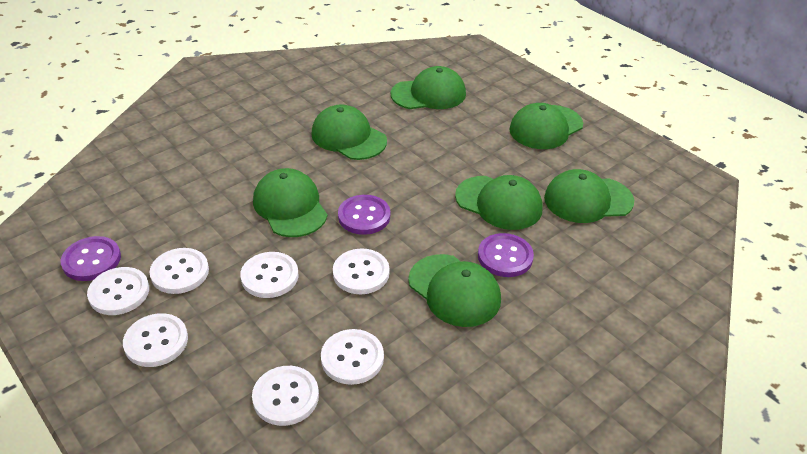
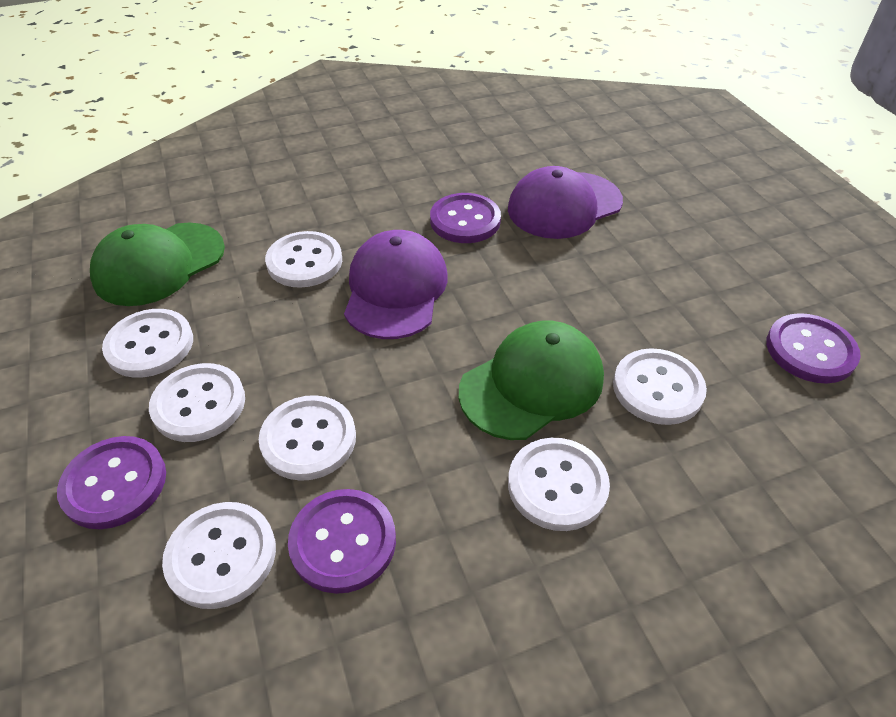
green cap: [253,168,328,237] [311,105,387,160] [391,66,466,109] [408,254,501,327] [455,175,542,230] [509,103,583,149] [544,169,634,223] = 7 -> [90,223,225,306] [459,321,604,440] = 2
purple button: [61,236,121,281] [338,195,390,235] [478,233,534,277] = 3 -> [57,436,166,529] [288,489,396,594] [430,193,501,243] [766,313,861,384] = 4
purple cap: none = 0 -> [344,230,448,339] [508,166,623,239] = 2

